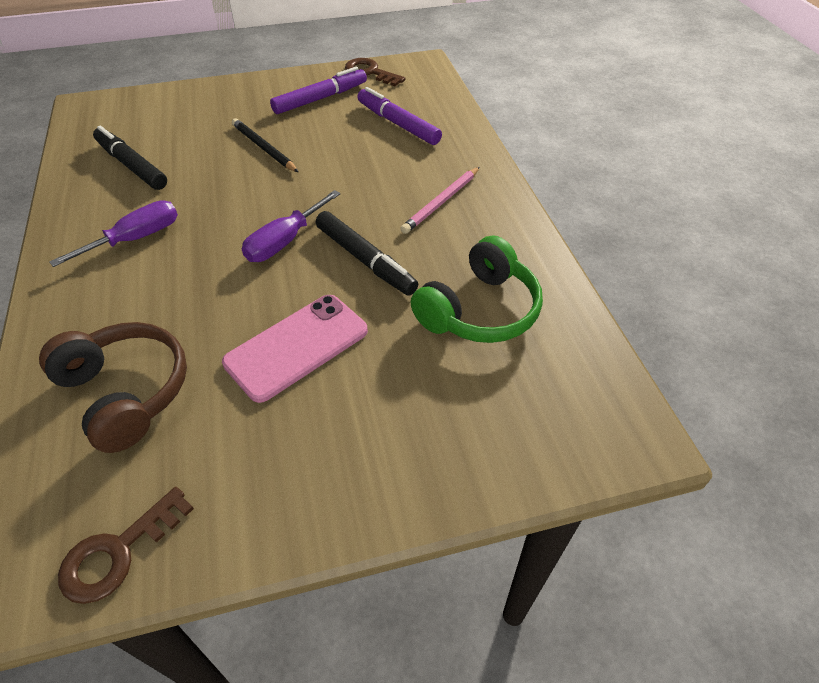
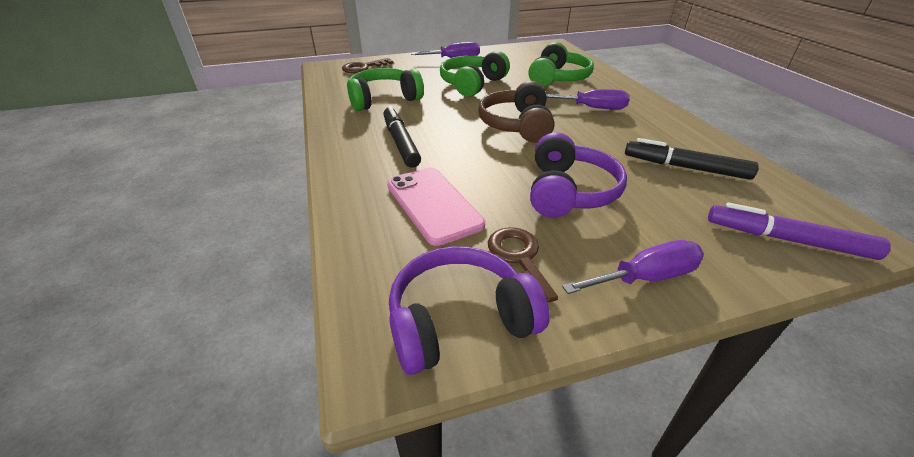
black pencil: [232,118,298,172] = 1 -> none = 0
green headphones: [410,236,543,343] = 1 -> [347,68,424,111] [440,51,510,97] [528,42,594,87] = 3
pink pencil: [400,167,480,234] = 1 -> none = 0
purple headphones: none = 0 -> [389,246,550,375] [530,132,627,217] = 2
purple marker: [270,67,367,114] [357,87,442,145] = 2 -> [708,203,891,260] = 1
purple screwdriver: [49,201,178,267] [242,190,340,262] = 2 -> [411,42,480,58] [546,89,630,110] [562,240,704,294] = 3

